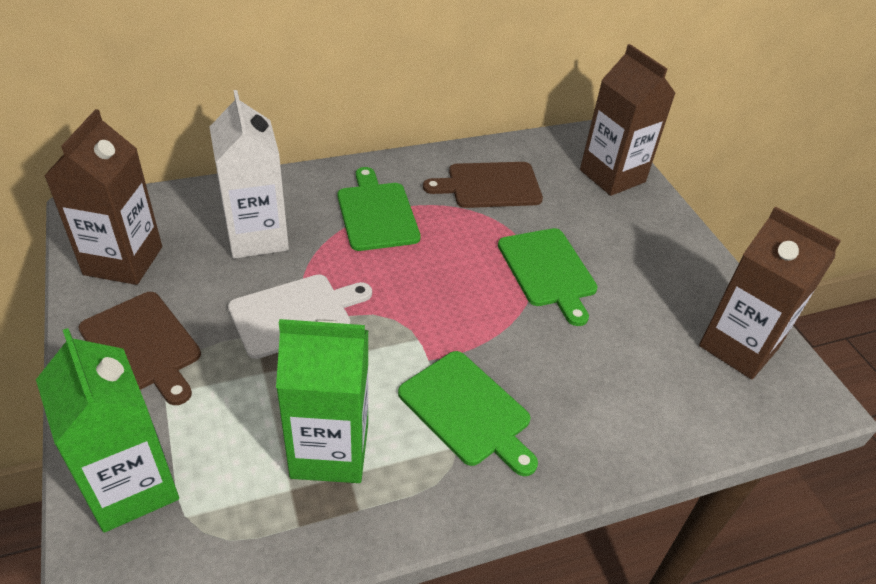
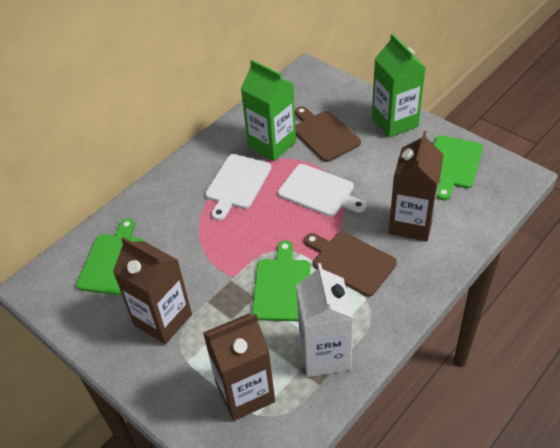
white cutting board: [228,274,372,359] = 1 -> [205,154,271,221] [278,164,366,217] = 2

